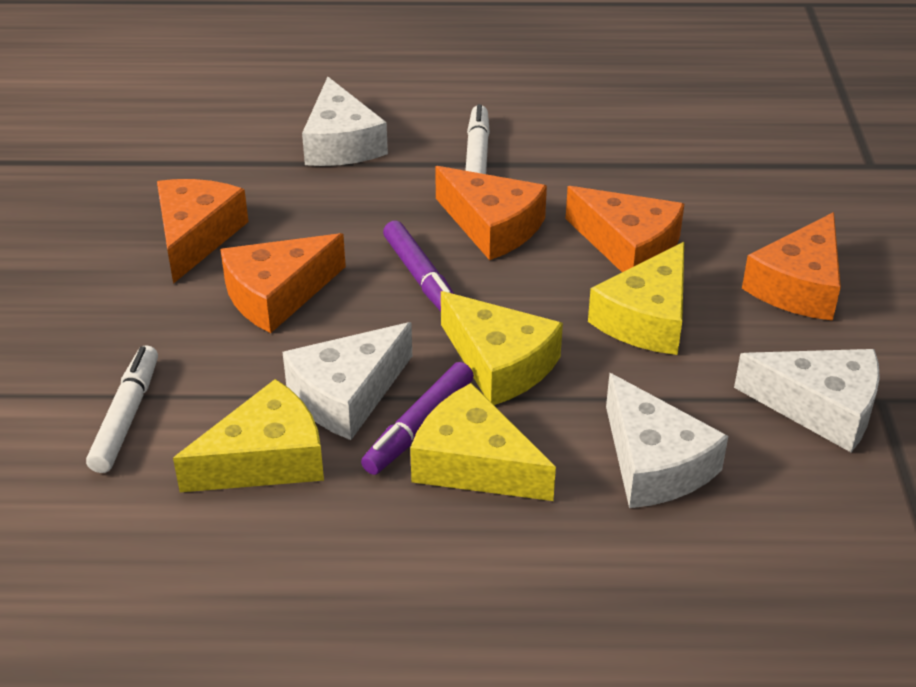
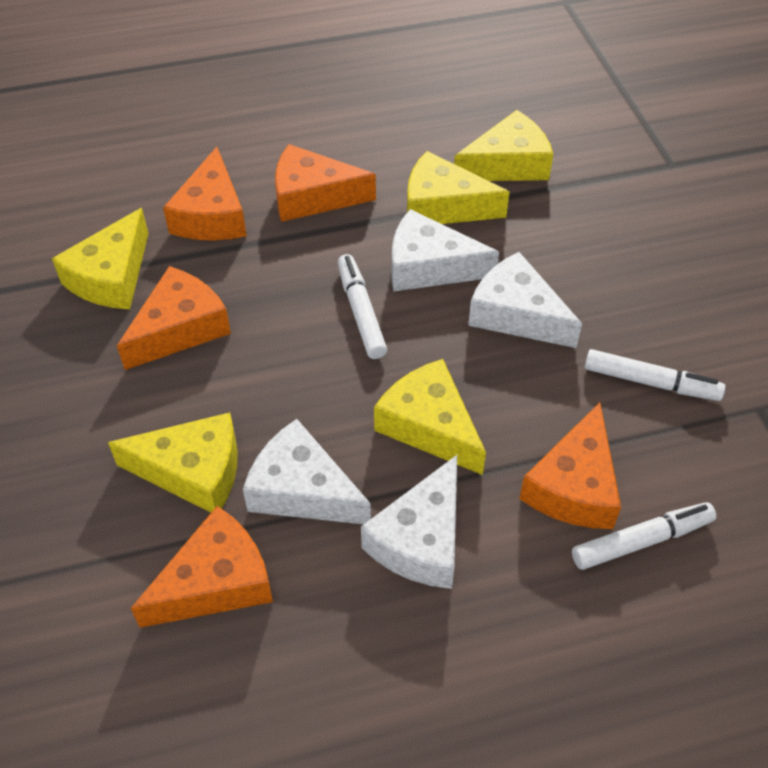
purple marker: [361,362,474,475] [383,221,454,312] = 2 -> none = 0
white marker: [86,345,158,473] [465,104,490,174] = 2 -> [338,254,387,359] [572,502,716,570] [585,349,726,401] = 3
yellow cheese: [173,379,324,492] [410,383,556,501] [441,291,563,405] [588,242,684,355] = 4 -> [52,208,149,309] [108,412,238,512] [374,359,486,475] [407,151,510,224] [454,110,553,181] = 5

